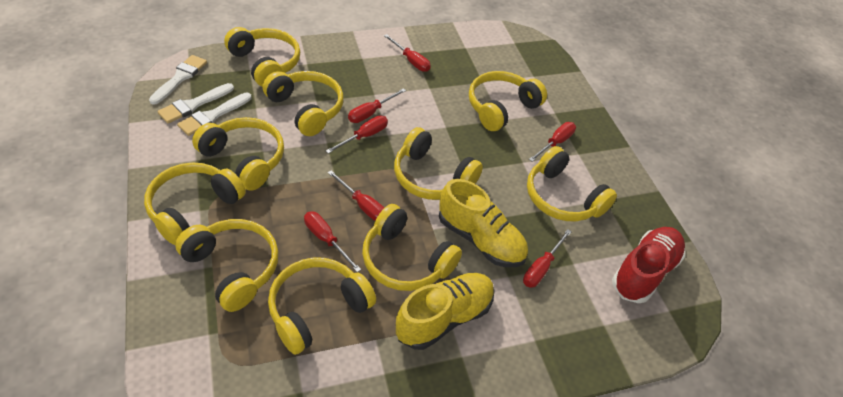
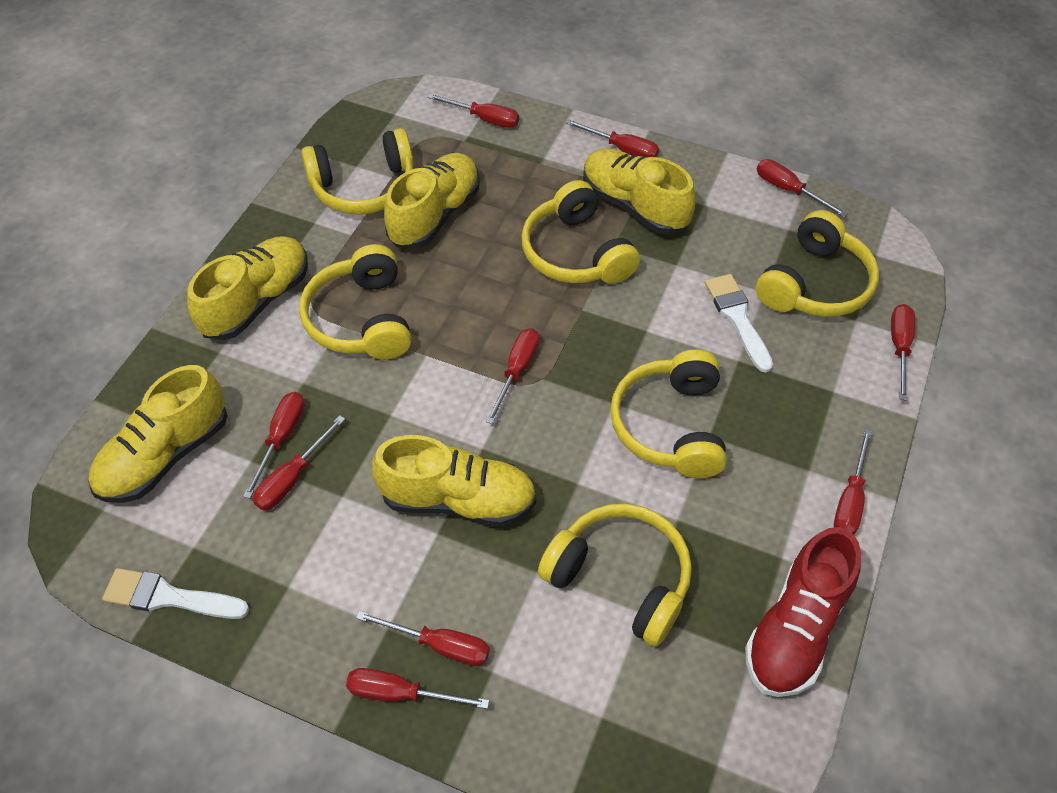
red screwdriver: [304,211,361,272] [326,115,388,154] [328,170,384,221] [348,88,406,123] [384,34,431,72] [523,229,572,288] [529,122,576,162] = 7 -> [243,392,305,499] [253,415,345,510] [346,668,489,709] [356,611,490,666] [427,94,519,128] [486,328,539,424] [566,120,659,157] [757,159,848,217] [834,429,872,534] [891,304,915,401] = 10
white brush: [149,55,207,105] [157,83,234,123] [177,93,252,136] = 3 -> [102,568,249,619] [705,274,773,373] = 2
yellow headphones: [144,163,246,245] [175,219,278,312] [192,117,284,191] [224,27,300,87] [262,71,344,136] [268,257,376,355] [362,204,462,291] [394,127,483,200] [469,71,547,131] [527,146,617,221] = 10 -> [299,244,411,360] [301,128,413,215] [521,180,640,284] [538,504,692,647] [610,349,727,478] [756,210,879,317] = 6
yellow shoe: [396,273,495,350] [439,179,528,267] = 2 -> [89,365,228,503] [187,236,308,340] [372,435,537,527] [384,153,480,248] [583,148,695,235] = 5

